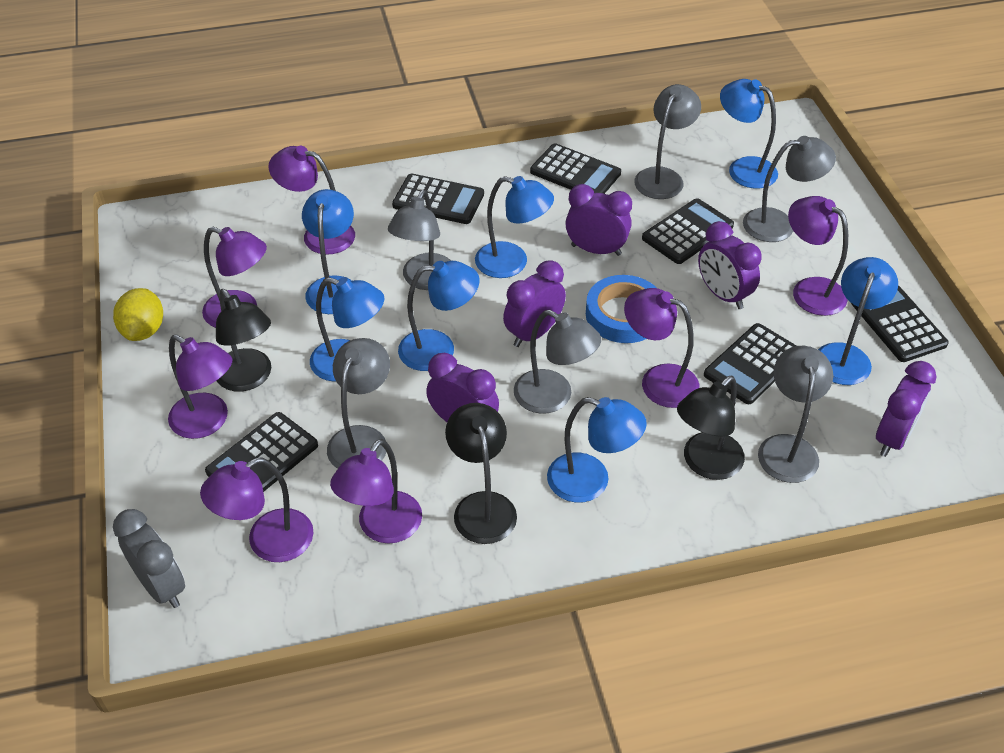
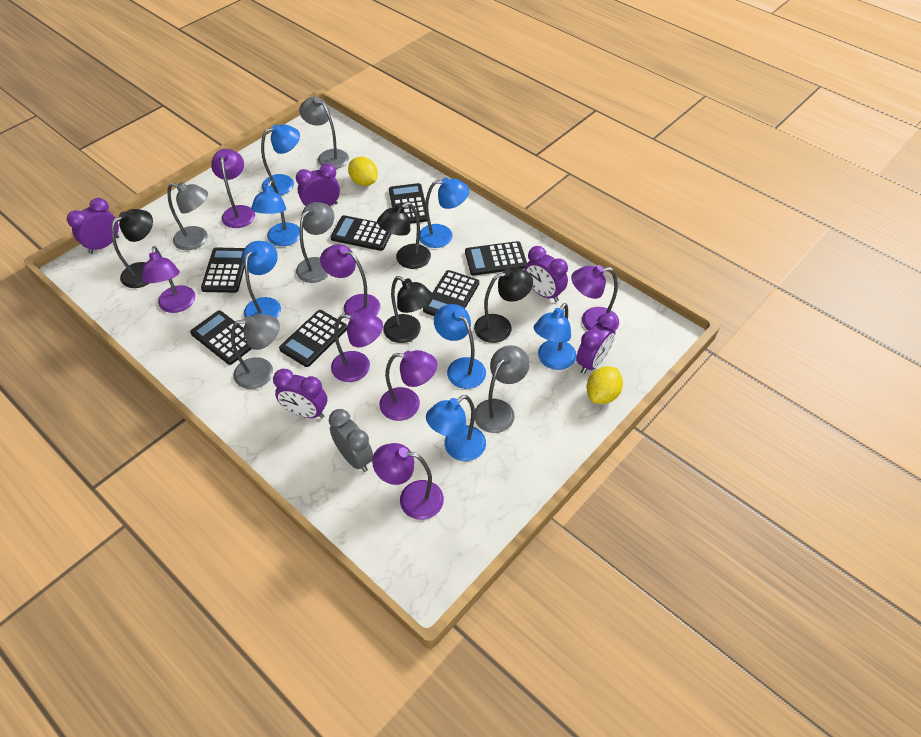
black calculator: [205,412,318,492] [392,173,484,224] [530,143,621,194] [642,198,734,264] [704,323,797,404] [851,285,949,362] = 6 -> [190,310,252,365] [201,248,245,293] [279,310,347,367] [330,215,391,251] [389,183,427,224] [423,270,479,316] [465,241,527,276] = 7
black lamp: [216,289,271,392] [445,403,517,544] [677,376,745,480] = 3 -> [111,209,153,288] [377,202,431,269] [383,276,433,343] [474,267,533,343] = 4
blue tape: [586,275,657,343] = 1 -> none = 0
grey lamp: [327,338,390,469] [388,190,451,290] [514,310,601,414] [634,84,701,199] [743,136,836,242] [758,346,833,483] = 6 -> [167,182,208,250] [231,314,280,389] [296,202,334,283] [299,97,349,169] [474,345,530,433] = 5
yellow lemon: [113,288,163,341] = 1 -> [348,157,378,186] [587,366,623,404] = 2

